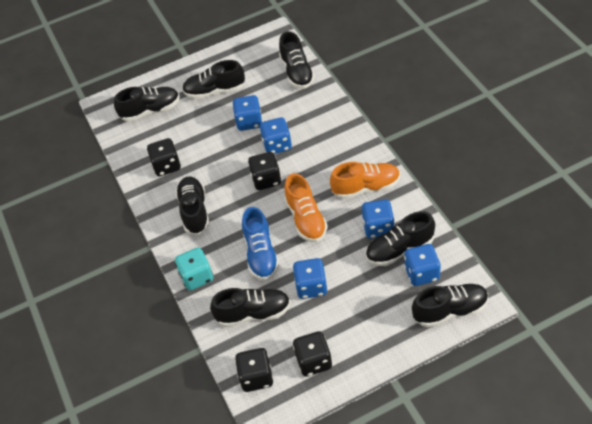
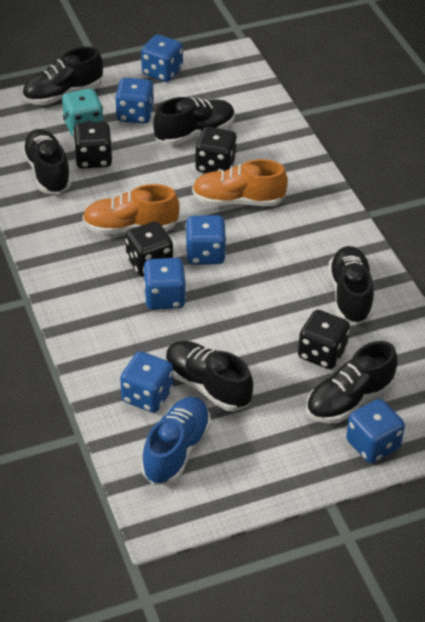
black shoe: [114,87,180,122] [176,177,209,235] [182,60,245,99] [210,288,291,327] [279,31,315,89] [366,211,435,266] [412,284,488,327] = 7 -> [22,47,103,105] [22,129,72,195] [153,97,235,145] [166,341,253,411] [306,341,398,423] [329,246,374,325] = 6
blue dice: [232,95,263,131] [260,117,292,154] [293,258,327,299] [362,200,395,239] [404,244,441,286] = 5 -> [115,78,154,124] [120,351,173,413] [141,35,183,82] [143,258,186,310] [185,215,226,265] [346,399,405,463] = 6

